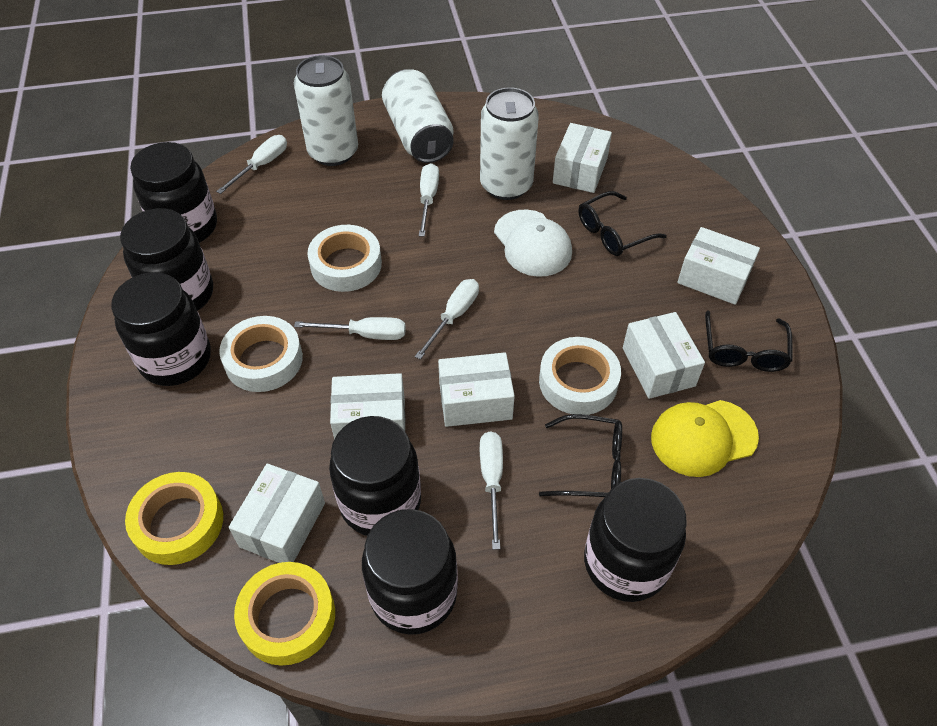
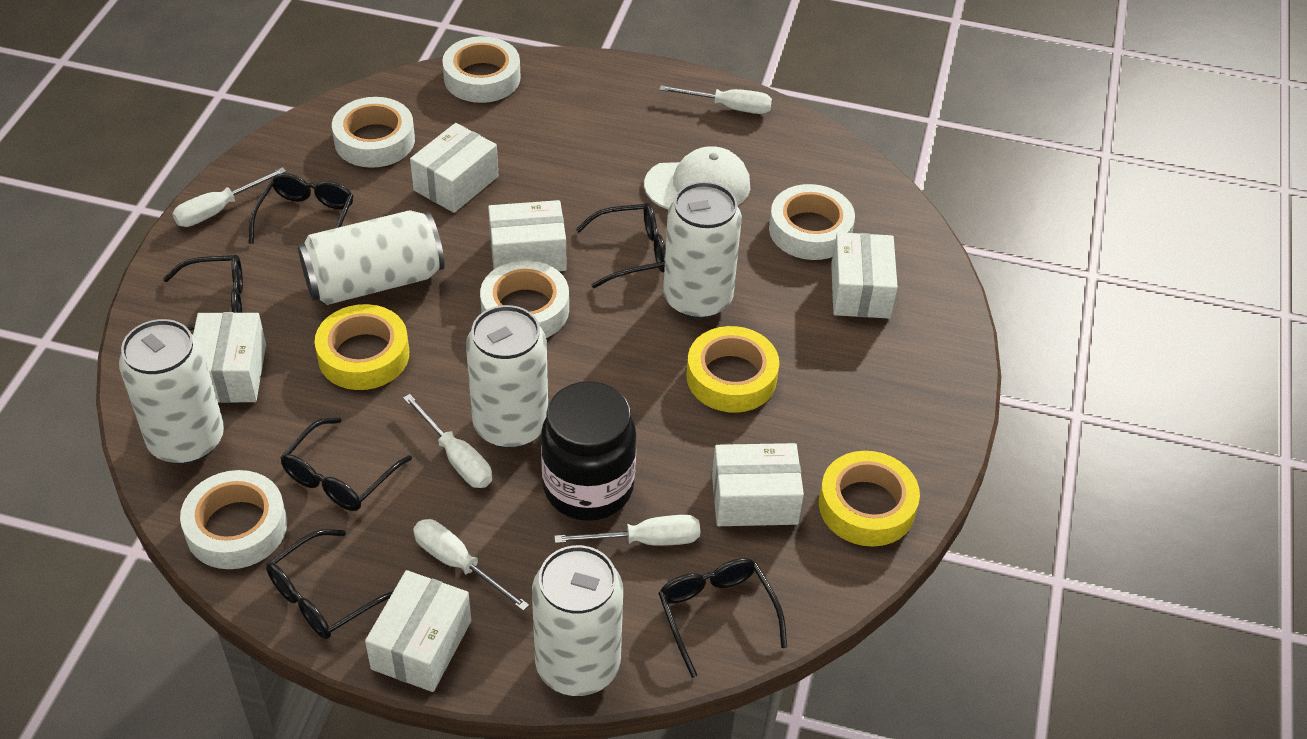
black glasses: [539,414,622,497] [579,191,667,256] [705,310,793,372] = 3 -> [163,255,243,330] [249,173,353,244] [266,529,393,639] [280,418,412,511] [576,203,666,288] [658,558,787,678] = 6
black jar: [111,272,211,386] [120,208,213,311] [130,142,217,243] [329,416,421,536] [362,509,458,635] [584,478,687,602] = 6 -> [541,381,636,521] = 1
white can: [294,55,358,166] [382,70,454,163] [480,87,539,200] = 3 -> [119,319,224,464] [298,210,445,305] [466,305,548,448] [532,545,623,696] [663,182,742,319] = 5
white tape: [219,316,303,392] [307,225,382,292] [539,337,621,415] = 3 -> [180,470,287,569] [332,97,415,168] [442,36,521,103] [480,260,569,338] [769,184,855,260] = 5
yellow cap: [651,400,759,477] = 1 -> none = 0
yellow tape: [125,472,223,565] [234,562,335,666] = 2 -> [315,304,409,390] [687,326,779,413] [819,451,920,547] = 3

